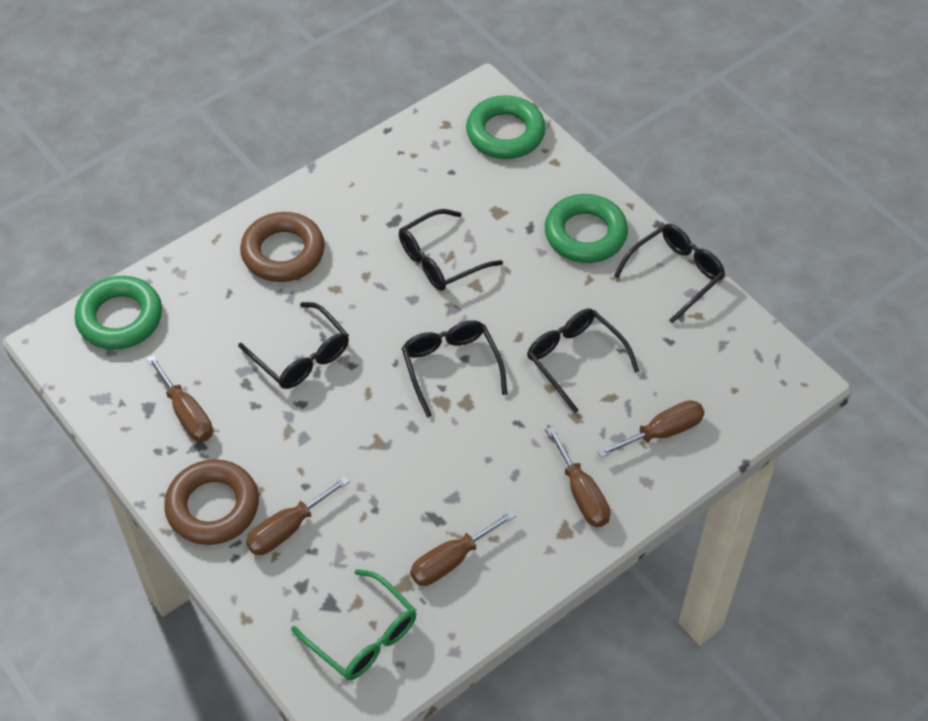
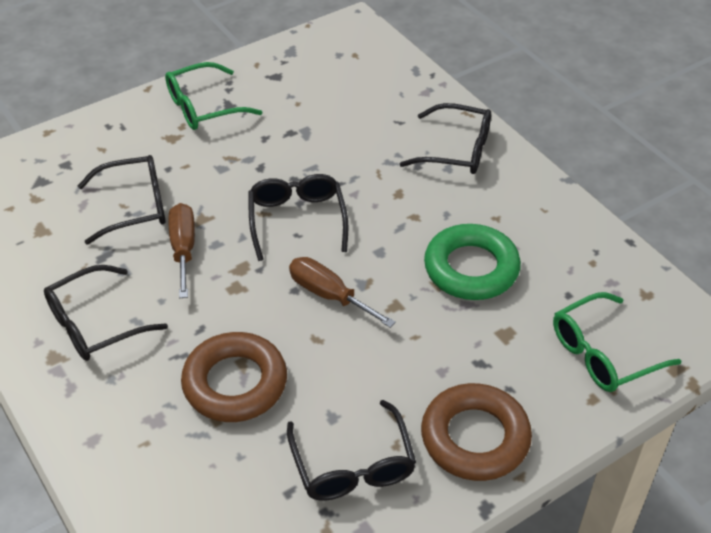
brown screwdriver: [147,355,213,442] [246,476,350,555] [410,510,516,586] [546,426,610,527] [597,400,705,458] = 5 -> [168,203,195,298] [289,257,396,328] = 2
green glasses: [291,569,416,680] = 1 -> [165,62,262,130] [553,292,681,392] = 2
green ring: [75,276,162,350] [466,95,546,159] [545,194,628,263] = 3 -> [424,224,521,300] = 1

